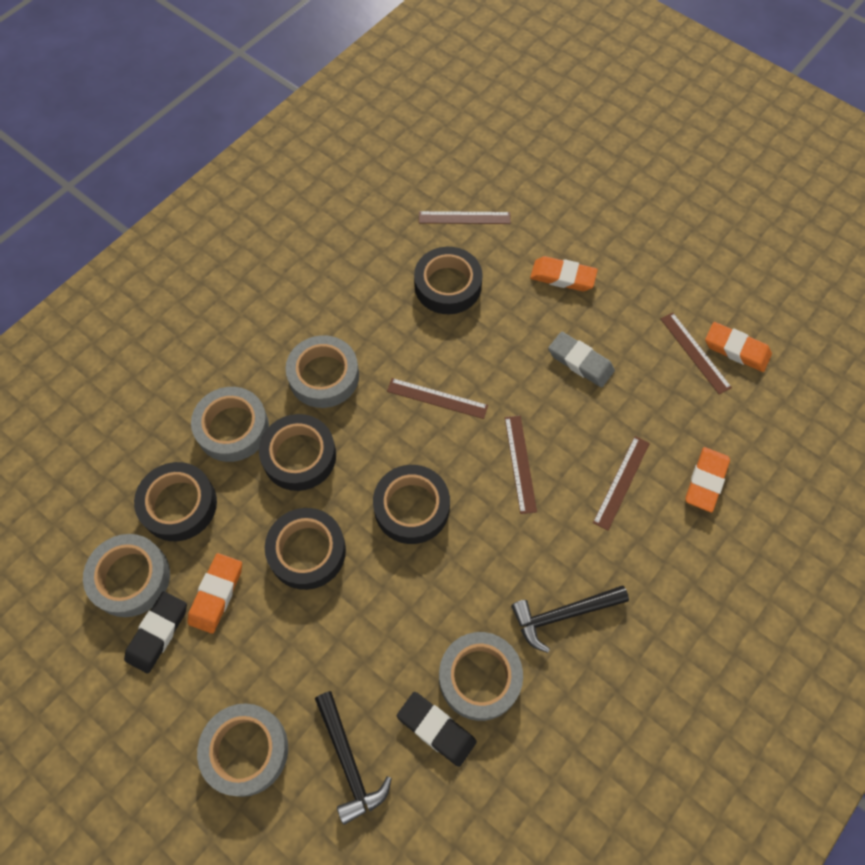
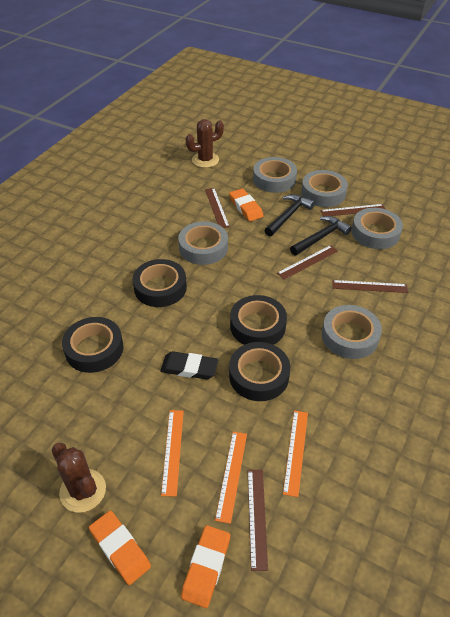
black eraser: [124,591,187,674] [397,692,477,767] = 2 -> [160,351,218,380] = 1
black tape: [134,462,217,541] [259,414,336,491] [265,508,346,590] [373,465,450,544] [414,247,483,314] = 5 -> [62,317,124,373] [133,259,187,307] [229,342,290,401] [230,295,287,345] = 4
brown cactus: none = 0 -> [52,443,106,513] [186,119,224,168] = 2
grey eraser: [548,332,615,387] = 1 -> none = 0
orange eraser: [187,553,242,634] [530,256,598,291] [685,447,730,513] [705,322,772,372] = 4 -> [89,511,151,585] [181,525,230,608] [229,188,263,221] = 3
orange ruler: none = 0 -> [161,410,184,496] [215,431,247,524] [283,410,308,497] = 3

